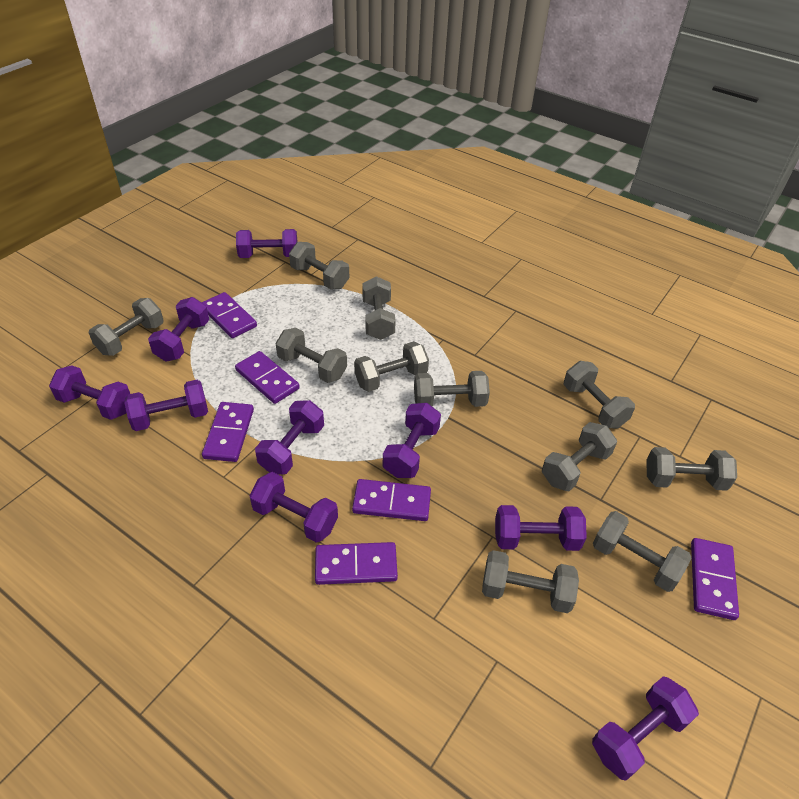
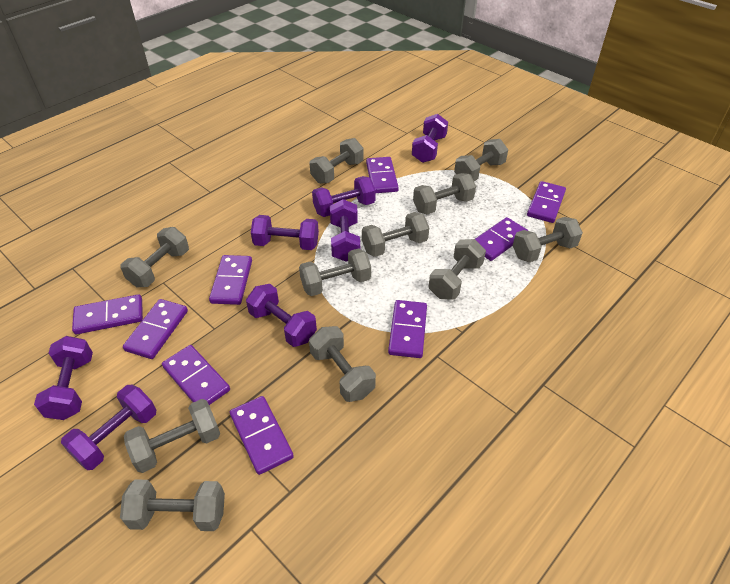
purple domino: [202,292,257,338] [202,402,254,462] [235,351,300,404] [315,542,398,585] [352,479,431,521] [691,538,739,620] = 6 -> [72,294,143,334] [123,299,188,359] [162,345,230,405] [209,255,252,305] [230,396,294,475] [366,157,399,193] [388,300,427,358] [475,217,528,261] [527,181,566,223] = 9
purple dumbbell: [49,365,130,420] [124,380,208,431] [148,297,209,361] [236,229,298,258] [249,472,338,543] [255,400,324,474] [383,403,441,478] [495,505,587,551] [592,676,699,781] = 9 -> [34,336,93,420] [61,385,156,470] [246,284,317,347] [251,215,319,250] [312,176,376,217] [330,199,360,262] [412,114,448,163] = 7

